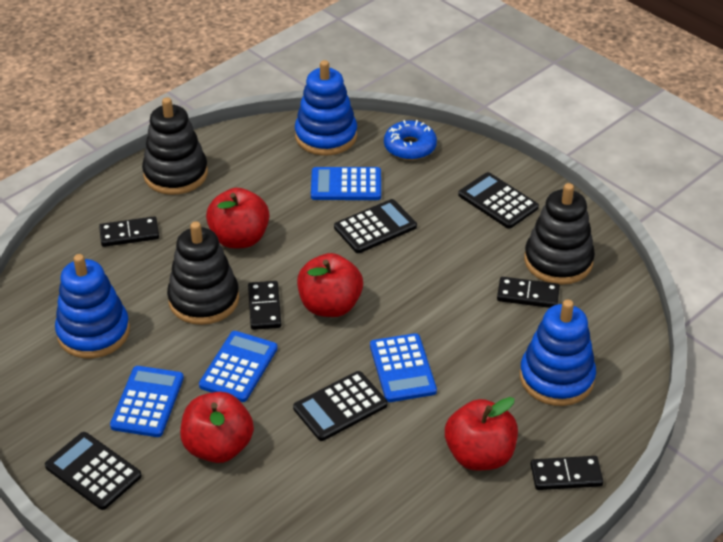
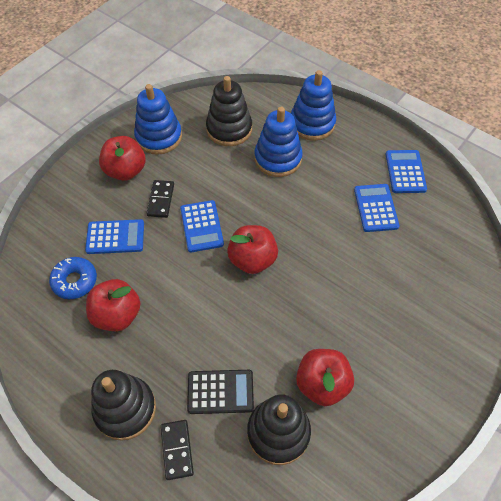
black calculator: [45,432,142,510] [293,371,388,441] [334,199,417,253] [458,172,539,229] = 4 -> [187,370,254,414] = 1
black domino: [99,216,159,247] [248,281,281,330] [497,277,560,308] [531,456,603,490] = 4 -> [146,180,174,218] [161,420,194,480] = 2

